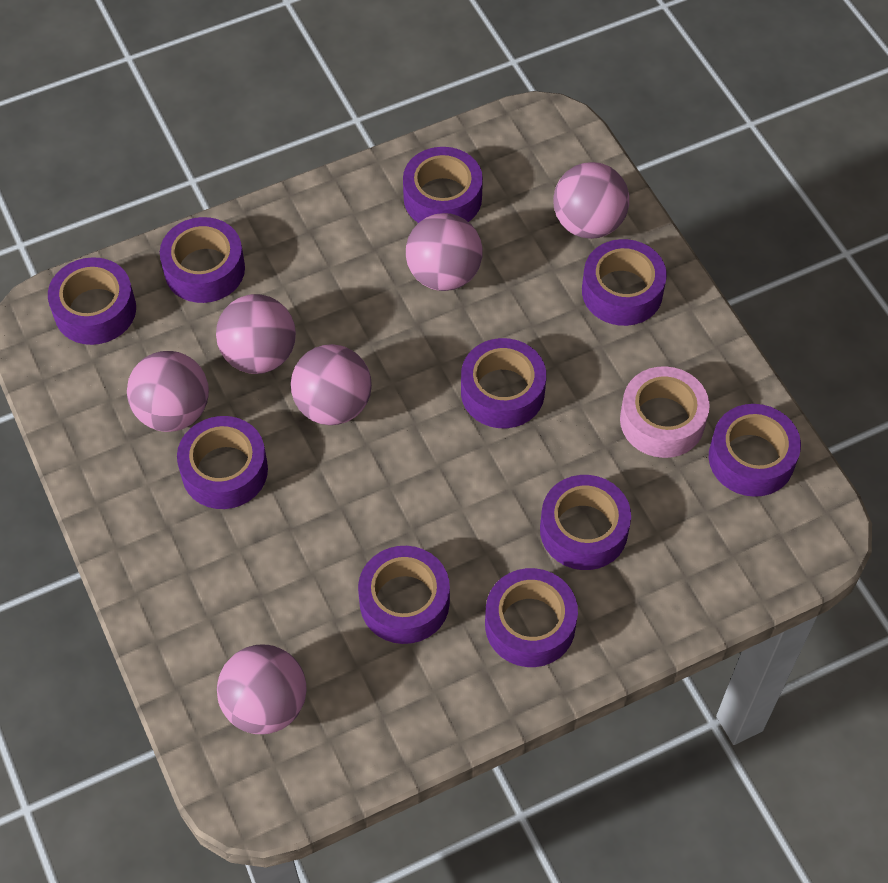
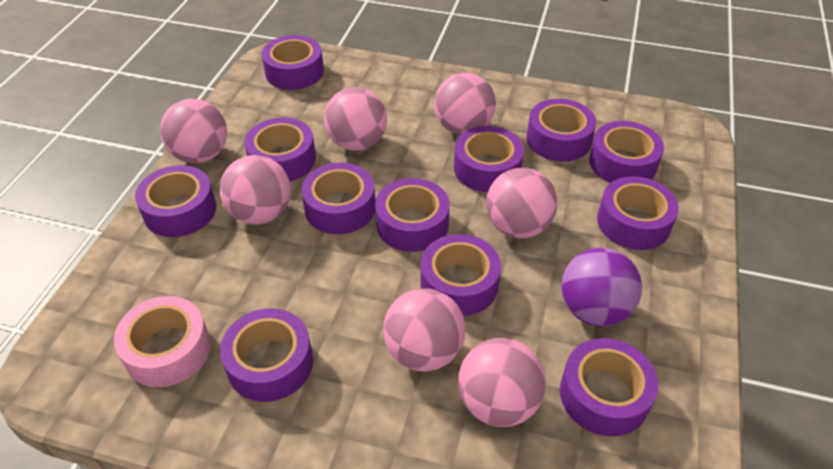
pink ball: [127,351,209,432] [216,294,296,374] [217,645,307,734] [291,344,372,425] [406,213,483,291] [553,162,629,239] = 6 -> [160,99,227,163] [220,155,291,225] [324,87,387,151] [383,289,465,372] [434,73,496,135] [458,338,546,427] [486,168,558,238] = 7
purple ball: none = 0 -> [561,248,642,327] = 1
purple tape: [48,257,136,345] [160,217,245,303] [177,416,268,509] [358,546,450,644] [403,147,483,223] [461,338,546,428] [485,568,578,667] [540,475,631,570] [582,239,667,326] [709,404,801,497] = 10 -> [135,165,216,237] [220,309,313,402] [244,118,316,181] [261,35,324,90] [301,163,375,234] [375,178,450,252] [421,234,501,316] [454,126,524,192] [526,99,596,161] [560,338,658,436] [589,121,664,183] [597,176,679,250] = 12

